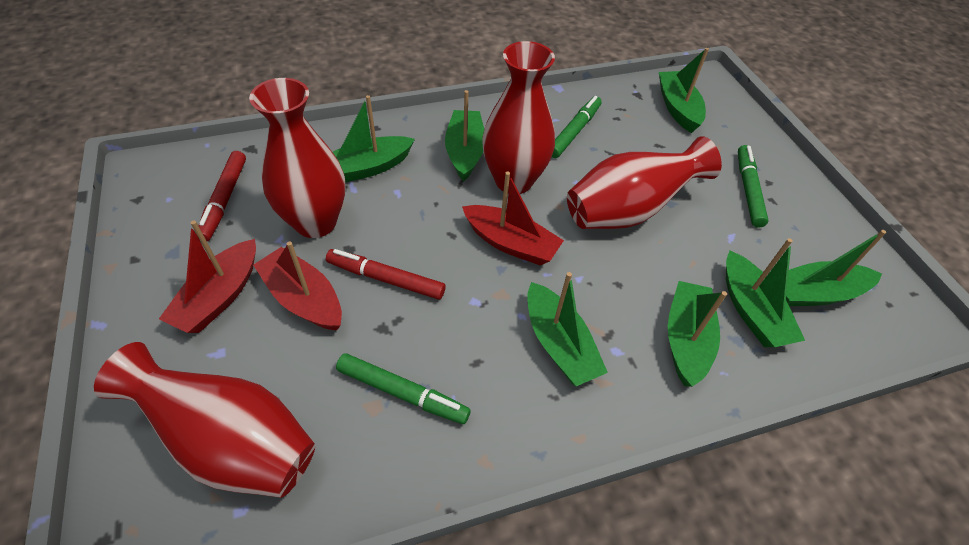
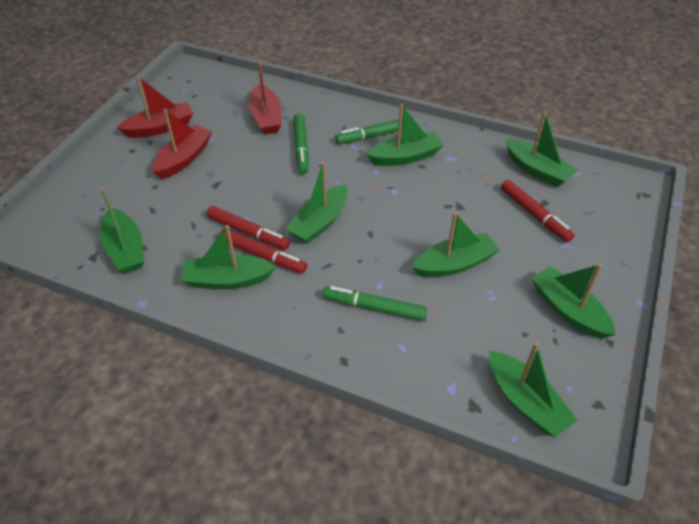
green boat: [333,95,415,182] [445,90,484,181] [527,272,608,386] [659,48,709,133] [668,281,727,387] [726,238,805,347] [786,230,886,306] = 7 -> [100,188,144,273] [181,225,276,289] [286,162,348,244] [366,104,443,166] [412,212,499,277] [489,342,577,437] [505,111,578,187] [532,263,616,339] = 8
red marker: [196,151,246,241] [326,249,446,300] = 2 -> [207,206,290,250] [219,229,307,273] [501,180,574,242] = 3
red vase: [94,342,315,498] [249,78,345,238] [482,41,555,194] [567,136,722,229] = 4 -> none = 0

